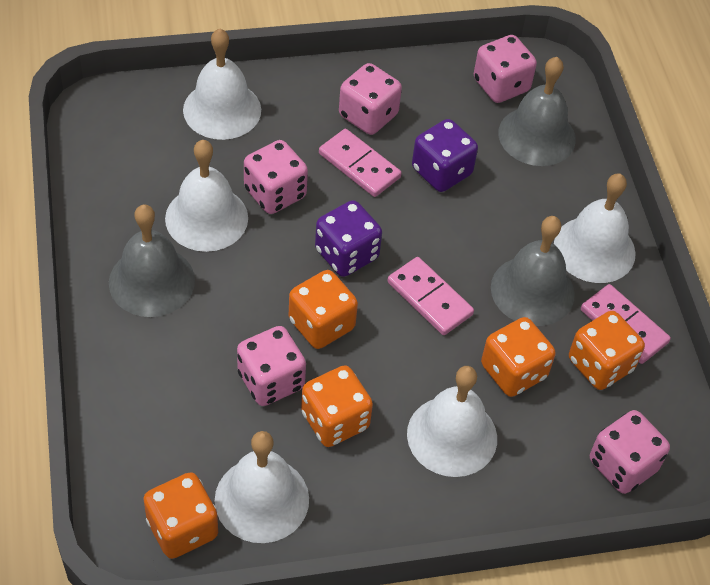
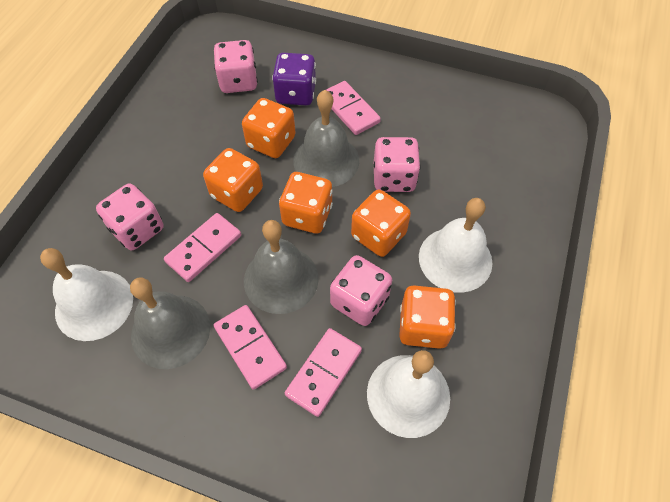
pink dice: [237,326,306,406] [244,140,308,214] [339,63,402,135] [474,35,537,103] [590,410,670,494] = 5 -> [96,183,164,250] [214,40,258,93] [330,255,392,326] [374,137,421,192] = 4
pink domino: [319,129,402,197] [387,257,474,335] [581,284,671,364] = 3 -> [164,213,241,282] [213,305,287,390] [285,328,362,417] [326,81,381,135] = 4
purple dice: [315,200,382,277] [412,119,478,192] = 2 -> [272,53,316,105] = 1
white bell: [165,140,248,252] [183,28,261,140] [215,431,309,543] [407,366,497,477] [554,173,636,283] = 5 -> [40,248,133,341] [367,350,450,438] [419,198,493,293] = 3

